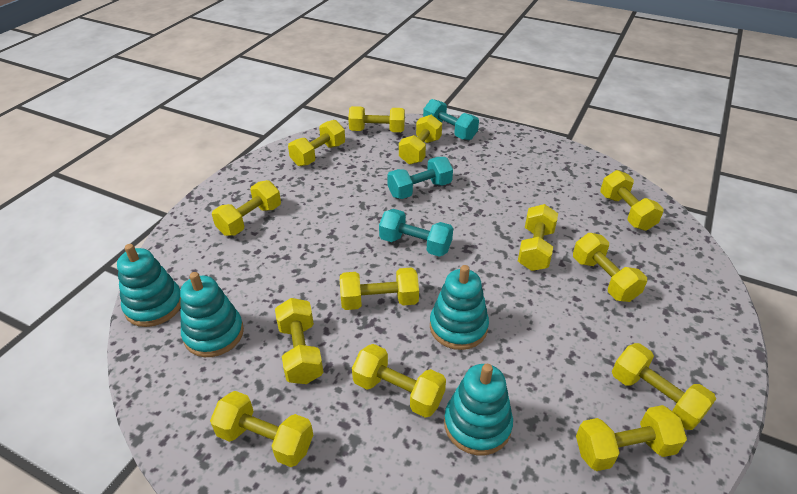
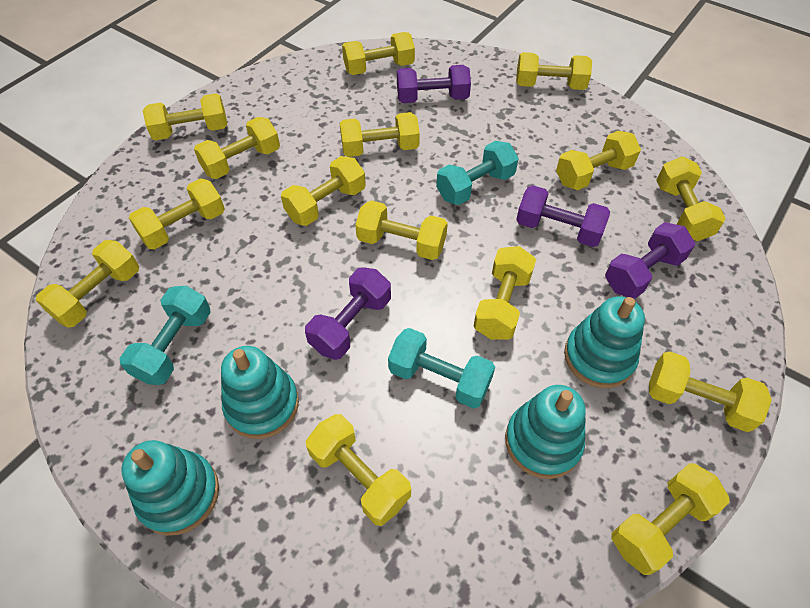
purple dumbbell: none = 0 -> [305,267,391,360] [397,65,471,103] [516,185,610,247] [605,222,695,299] = 4
yellow dumbbell: [210,391,313,467] [212,180,281,236] [275,298,324,384] [288,120,345,166] [340,267,419,310] [348,106,405,132] [352,344,446,418] [399,115,442,164] [518,204,558,271] [573,233,647,302] [576,405,687,471] [600,170,664,231] [612,343,716,430] = 13 -> [36,240,139,328] [129,178,225,250] [143,93,227,140] [194,117,280,179] [281,156,366,226] [306,414,411,526] [340,112,420,157] [342,32,415,75] [355,200,448,260] [474,246,536,340] [516,52,592,90] [556,131,641,190] [611,463,730,575] [649,351,772,432] [656,156,725,241] = 15

